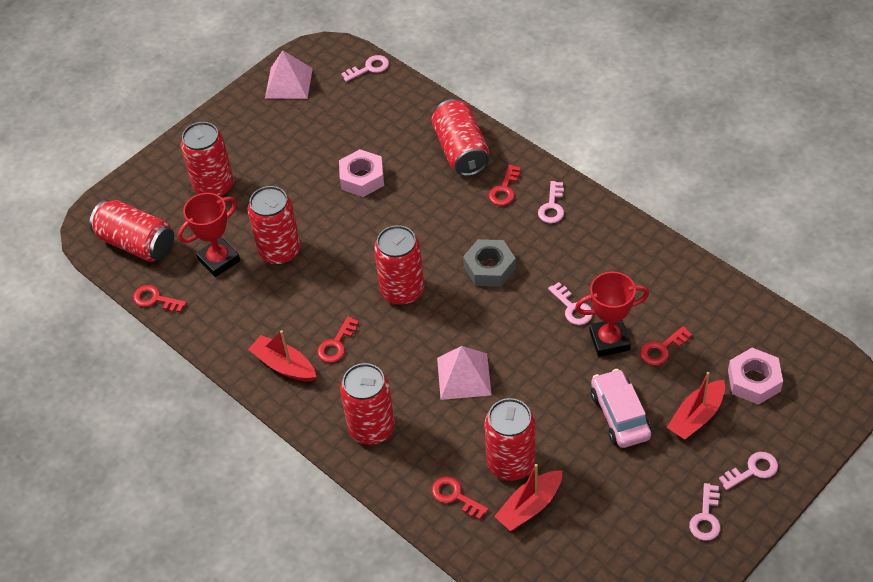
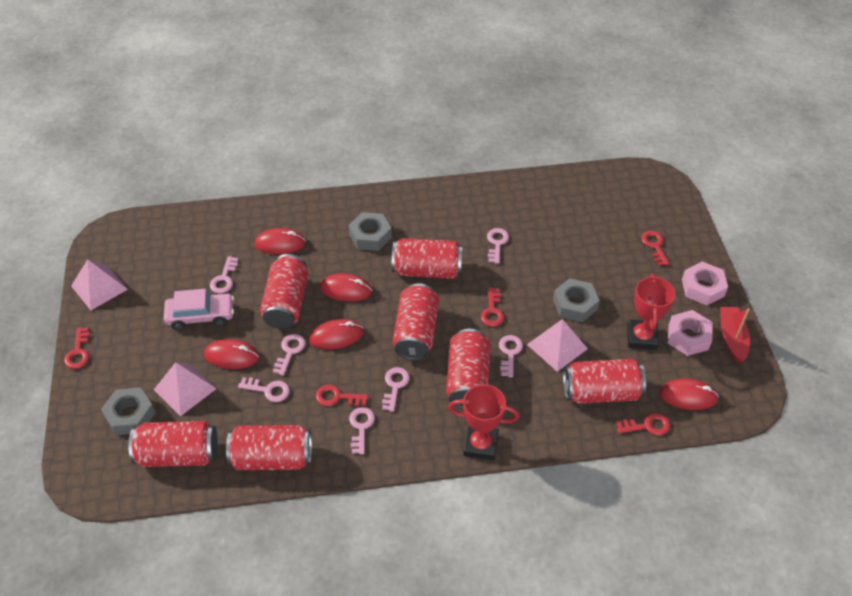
grey nut: [463,239,516,287] = 1 -> [101,387,155,435] [349,212,392,251] [553,278,600,322] = 3
pink key: [341,55,389,82] [538,181,564,223] [548,282,593,325] [689,483,721,541] [719,452,778,490] = 5 -> [210,256,238,293] [238,377,290,402] [273,334,305,376] [349,407,375,454] [382,367,410,412] [487,228,509,264] [499,335,523,377] = 7
pink pyramid: [265,50,313,99] [437,346,492,400] = 2 -> [71,259,128,310] [154,362,217,416] [527,319,588,372] = 3
red boat: [248,330,316,381] [494,464,562,531] [667,372,725,440] = 3 -> [720,307,750,363] = 1
red mouse: none = 0 -> [204,339,259,369] [254,228,306,254] [309,319,364,349] [320,273,372,302] [659,379,719,410] = 5

